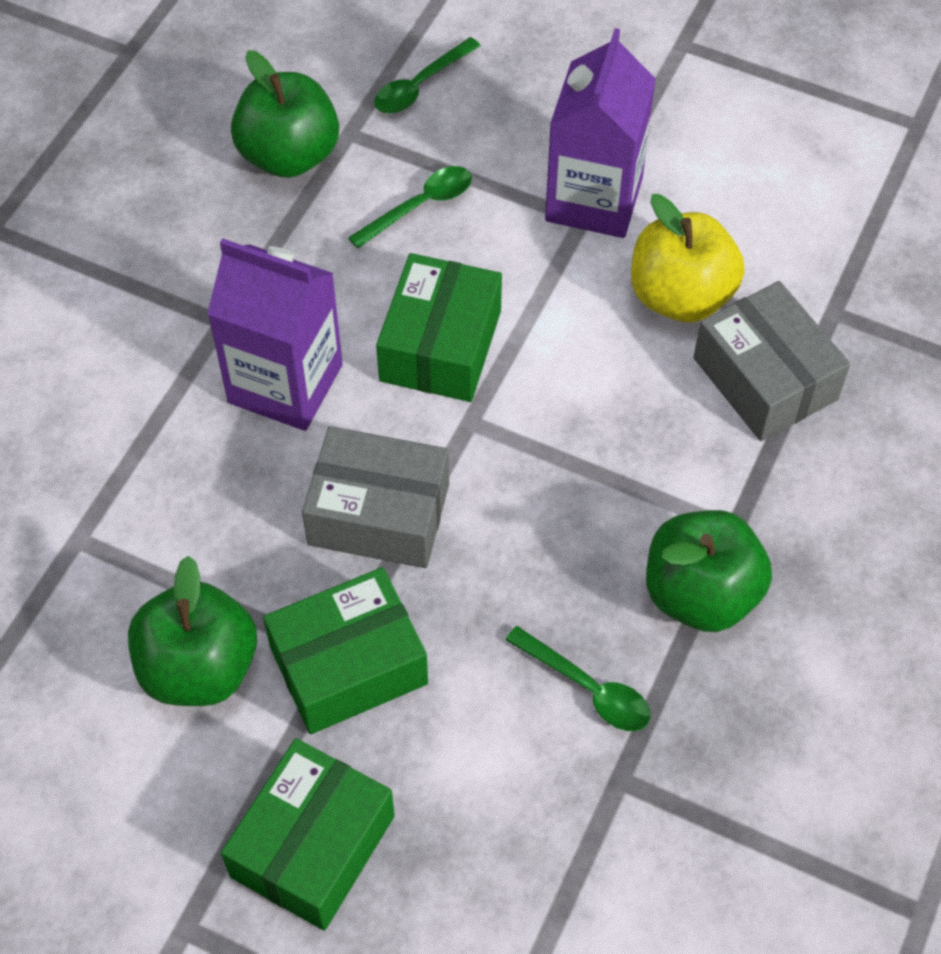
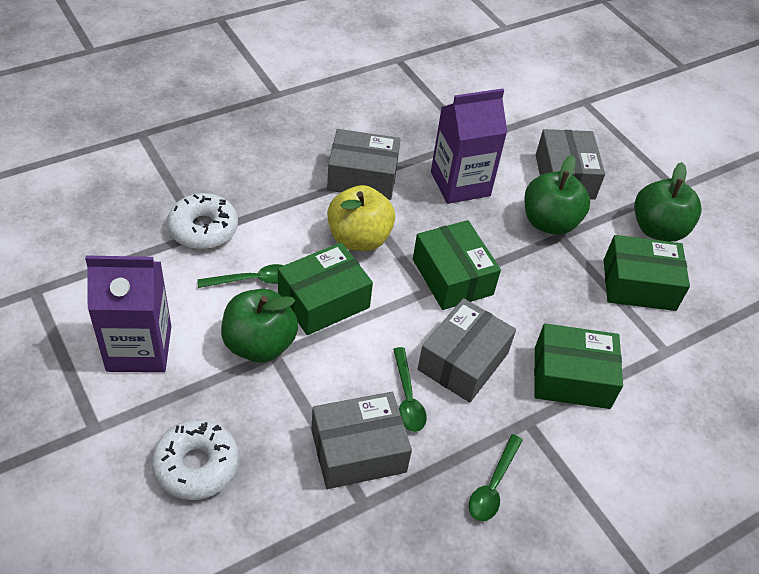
green box: [221,738,395,931] [263,567,428,734] [376,253,502,402] = 3 -> [278,242,373,335] [413,220,501,310] [534,324,623,409] [604,235,690,311] = 4
grey box: [302,426,449,568] [693,281,850,441] = 2 -> [311,392,412,489] [327,129,401,200] [418,298,516,402] [536,129,605,200] = 4
white donut: none = 0 -> [152,419,239,500] [167,193,238,249] = 2

